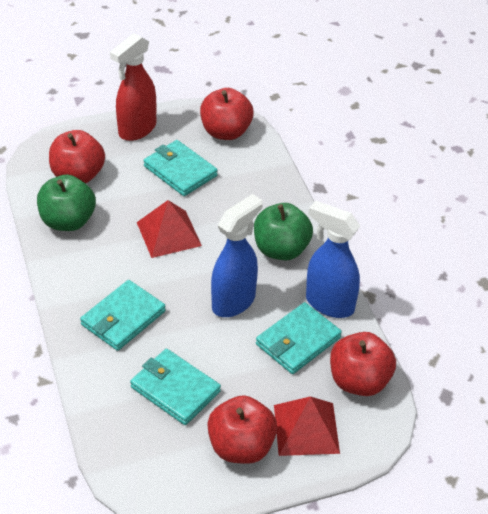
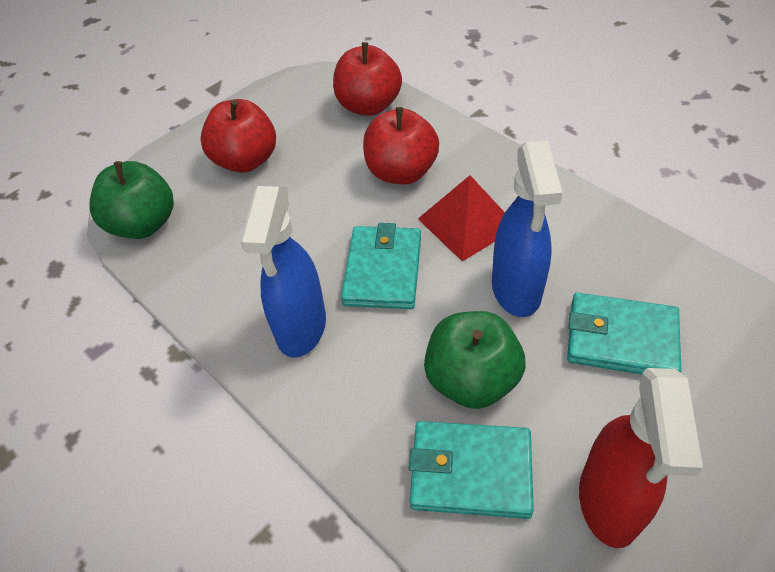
red apple: [49,130,105,183] [200,88,254,140] [207,395,277,464] [330,332,396,396] = 4 -> [200,99,276,173] [333,42,402,116] [363,107,439,184] = 3
red pyramid: [137,200,202,258] [274,396,340,456] = 2 -> [418,175,505,261] = 1
turquoise wallet: [80,280,166,351] [130,349,221,425] [144,140,218,196] [256,302,342,374] = 4 -> [341,223,421,309] [409,421,534,519] [567,293,681,374] = 3

